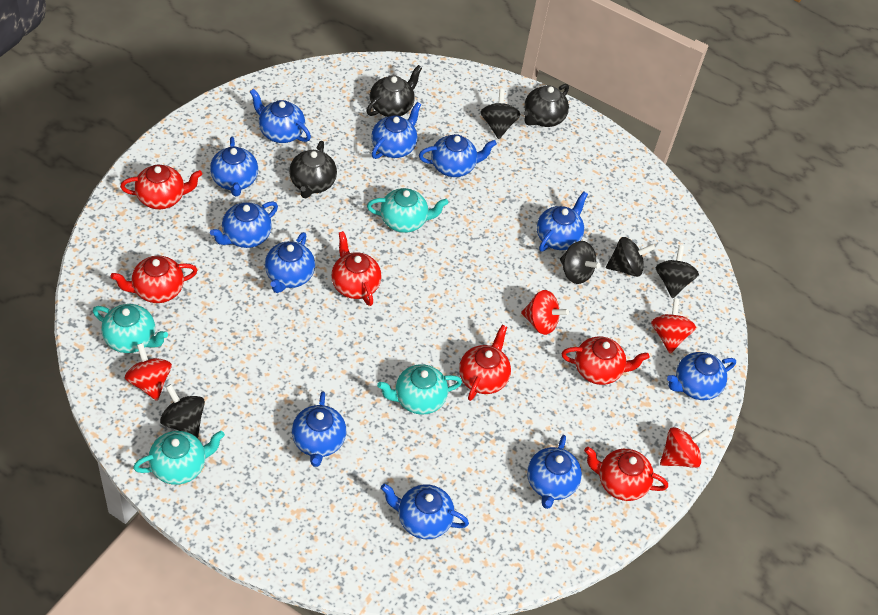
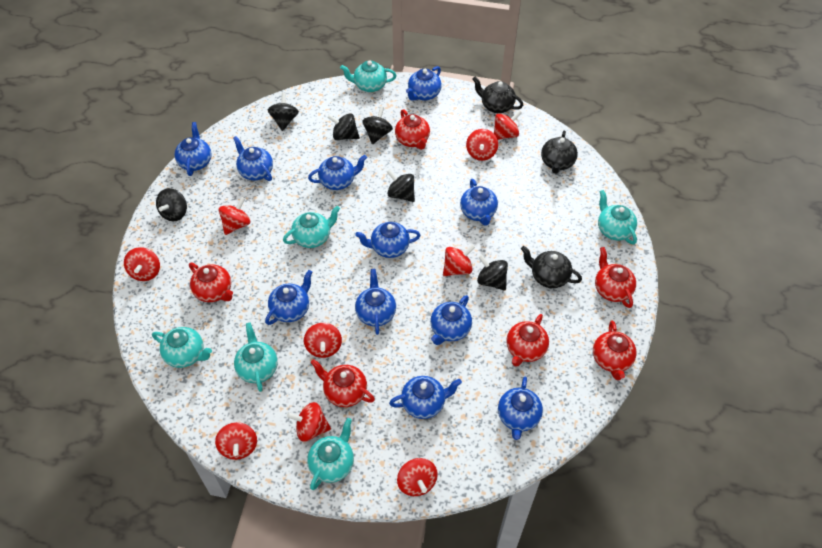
black spinning top: [160,384,205,438] [480,89,520,139] [560,241,601,284] [606,237,655,277] [656,245,699,298] = 5 -> [156,188,187,221] [268,92,299,131] [327,113,360,140] [362,106,393,144] [387,169,415,202] [477,254,508,291] = 6
red spinning top: [125,343,172,401] [521,290,569,335] [651,299,696,354] [660,427,710,468] = 4 -> [124,247,160,281] [215,422,257,460] [218,197,250,235] [287,402,331,442] [304,323,342,358] [397,458,438,496] [443,244,475,276] [466,129,498,161] [494,111,521,140] = 9
turquoise teapot: [93,304,168,353] [133,431,225,485] [367,188,448,233] [377,364,462,415] = 4 -> [152,327,212,368] [234,322,278,392] [283,206,340,248] [307,418,354,490] [340,60,396,92] [598,190,637,244] = 6

